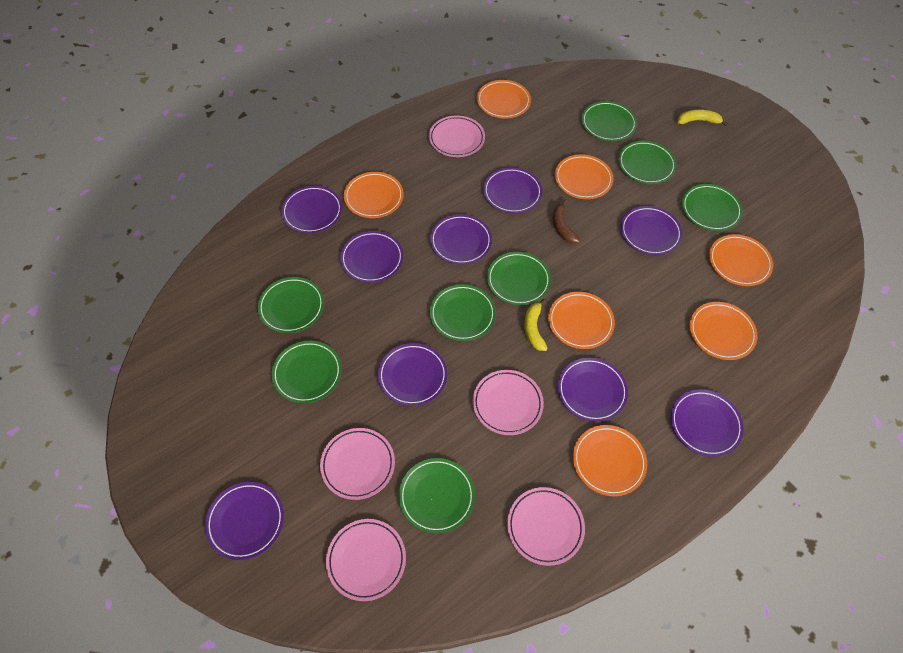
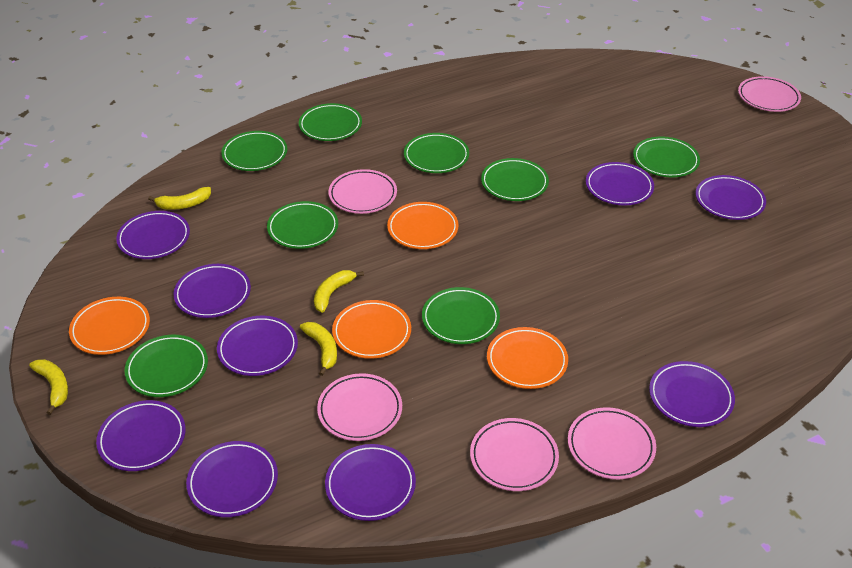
brown banana: [553,199,580,244] = 1 -> none = 0
orange plate: [344,172,404,218] [477,80,531,118] [548,292,615,349] [555,154,613,199] [573,425,647,496] [689,302,758,360] [709,234,773,286] = 7 -> [69,297,150,355] [332,300,411,359] [387,202,459,249] [487,327,568,389] = 4
yellow banana: [524,299,548,351] [678,109,728,126] = 2 -> [29,359,68,415] [148,187,211,210] [300,322,337,376] [314,270,364,313] = 4

